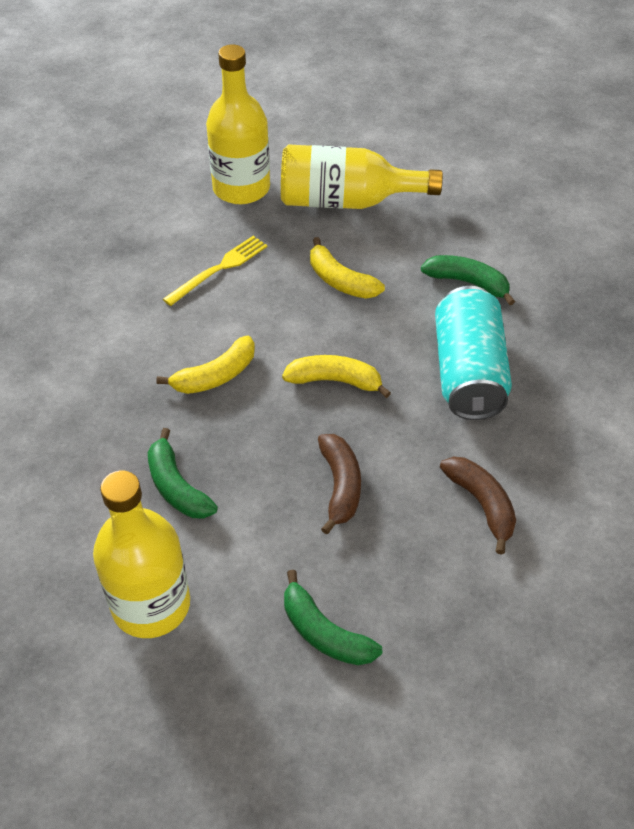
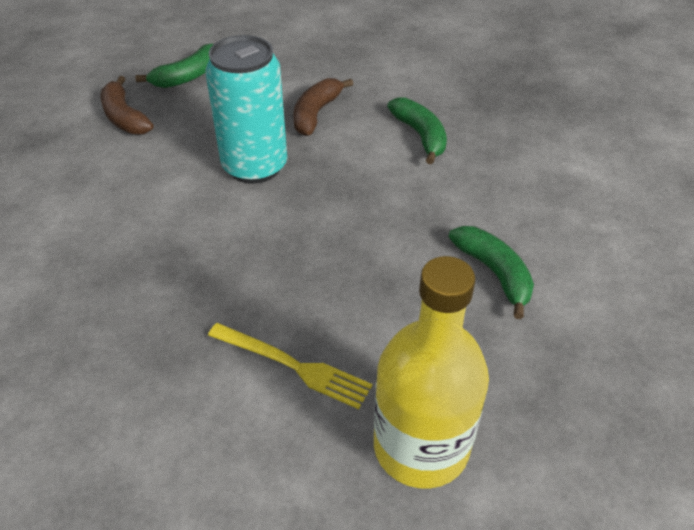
yellow banana: [156,336,255,394] [282,355,391,398] [310,237,385,299] = 3 -> none = 0
yellow bottle: [93,470,190,638] [206,44,270,204] [281,144,443,209] = 3 -> [374,256,489,489] = 1

